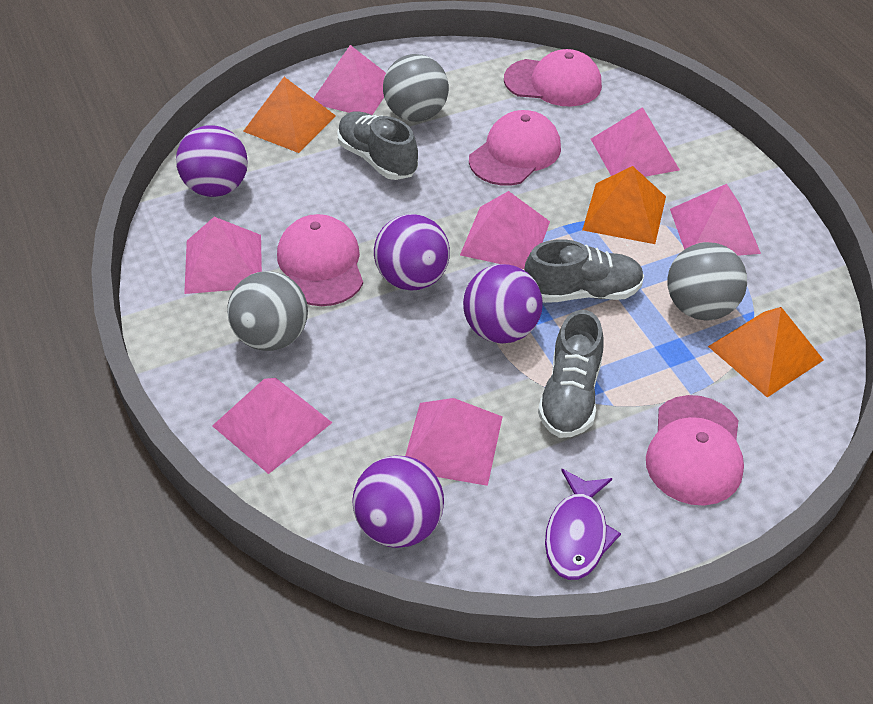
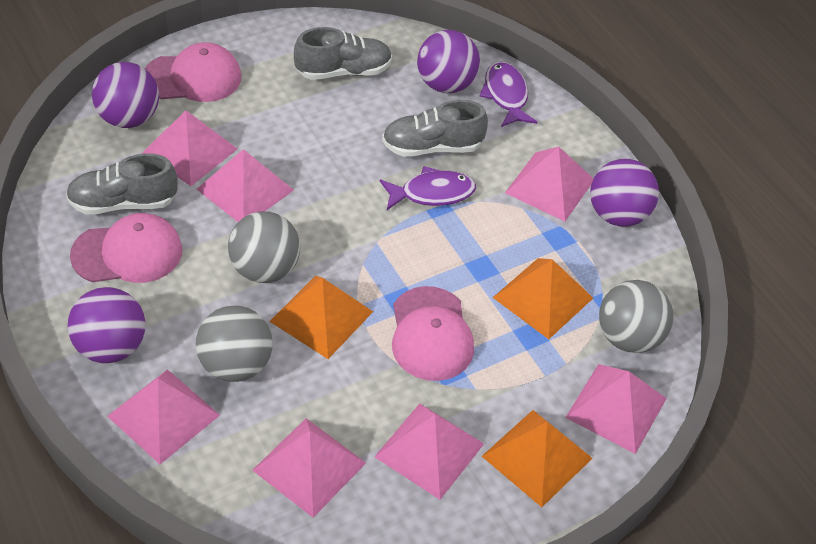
pink cap: [277,214,363,306] [469,110,561,186] [504,49,602,106] [646,395,744,506] = 4 -> [70,213,182,283] [145,42,242,102] [392,286,474,381] = 3
purple fish: [545,469,621,580] = 1 -> [380,166,476,210] [480,61,537,127] = 2

